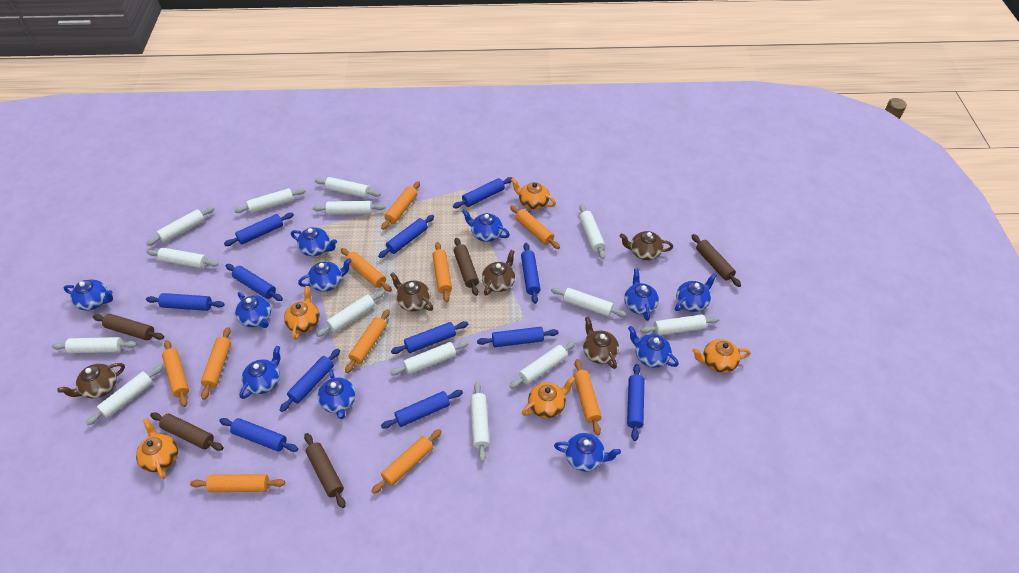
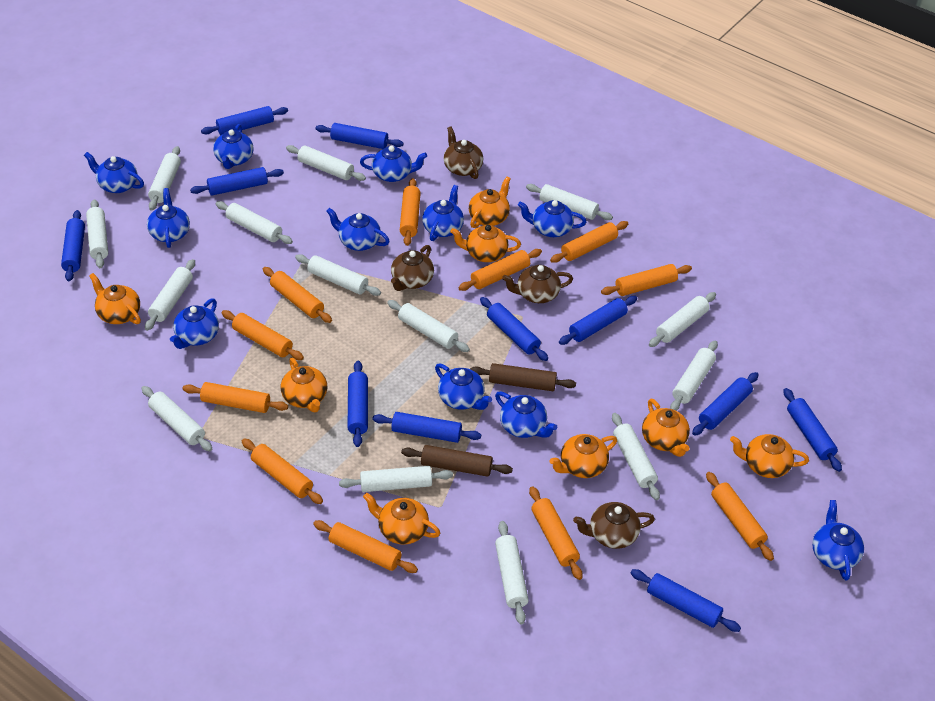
blue rolling pin: [146,293,225,311] [219,418,298,452] [224,213,294,246] [226,264,283,301] [280,349,340,412] [378,215,434,258] [381,390,463,429] [391,321,468,354] [453,177,512,208] [477,327,559,347] [521,243,541,304] [627,364,644,441] = 12 -> [61,210,85,281] [190,167,284,195] [201,106,288,135] [315,123,404,149] [347,361,368,447] [372,412,481,443] [480,297,548,361] [559,296,637,345] [631,569,741,632] [692,372,759,436] [783,388,842,472] = 11
brown rolling pin: [93,314,164,340] [150,412,224,451] [304,433,346,508] [454,238,479,296] [692,234,741,287] = 5 -> [401,445,513,477] [470,363,576,391] = 2
brown teapot: [58,363,125,399] [390,273,433,311] [482,250,515,295] [583,316,619,369] [620,231,673,260] = 5 -> [391,245,434,291] [444,126,483,179] [502,265,573,303] [573,502,655,549] = 4
orange rolling pin: [162,340,189,407] [190,474,285,492] [201,327,231,400] [341,248,392,292] [345,309,390,373] [371,429,442,494] [381,181,420,230] [432,242,452,302] [510,205,560,249] [574,359,602,435] = 10 -> [183,382,288,413] [222,310,304,360] [242,439,323,504] [263,267,332,323] [313,520,418,573] [400,178,421,246] [458,249,542,291] [529,486,582,580] [550,221,628,263] [601,264,692,296] [706,472,774,561] = 11
orange teapot: [136,418,178,479] [284,286,320,340] [511,178,556,210] [522,376,575,418] [692,339,751,373] = 5 -> [89,273,141,324] [281,357,327,413] [363,493,440,545] [450,225,521,262] [469,177,511,228] [549,434,617,478] [642,399,690,457] [730,434,809,478] = 8

